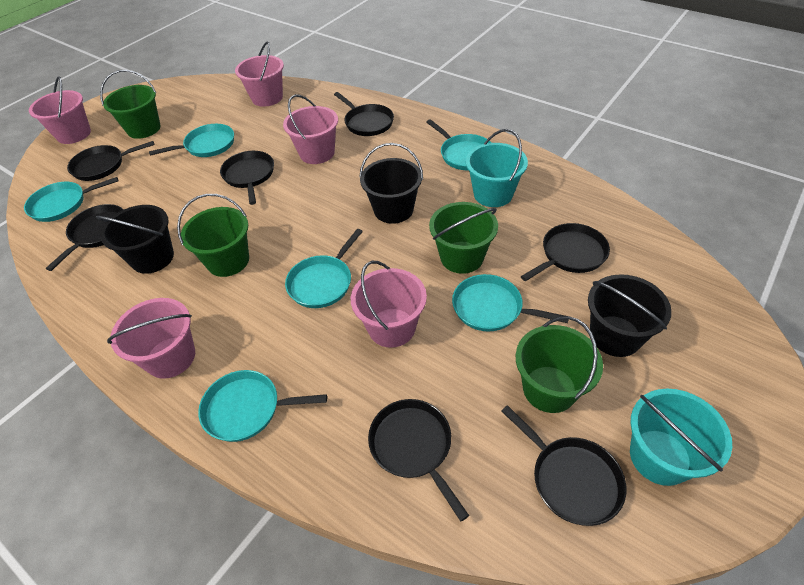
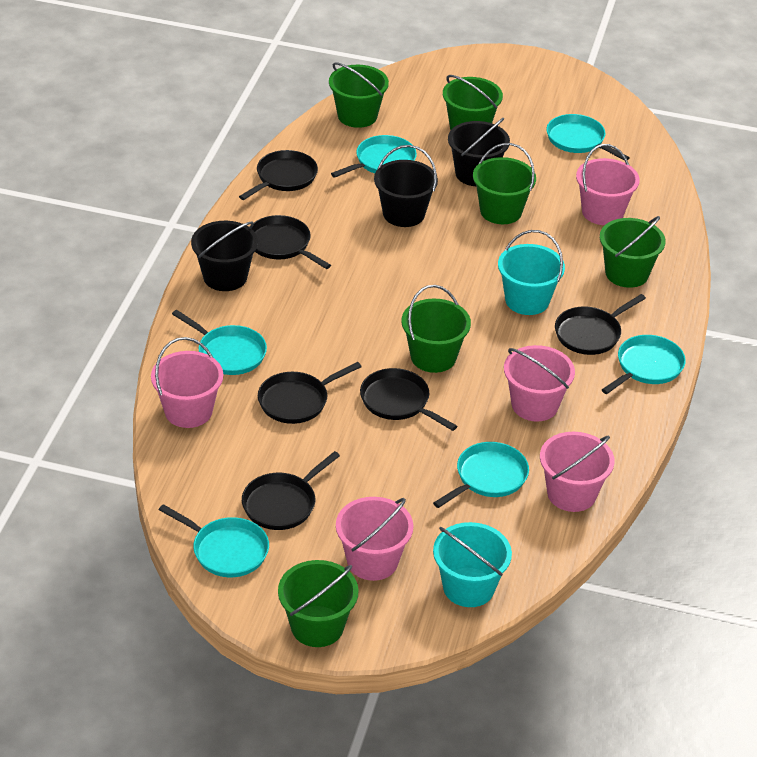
black pan: [46,204,124,271] [67,141,155,181] [220,151,274,205] [334,92,394,136] [368,399,469,521] [501,405,626,526] [521,223,610,281] = 7 -> [239,150,318,200] [242,451,340,530] [251,215,331,269] [258,362,362,424] [360,368,457,431] [555,294,646,355] = 6
green bucket: [100,69,161,139] [177,194,249,277] [429,202,498,274] [516,316,603,413] = 4 -> [278,560,358,647] [329,62,389,128] [402,285,471,373] [443,75,503,130] [473,143,536,224] [600,216,666,288] = 6

